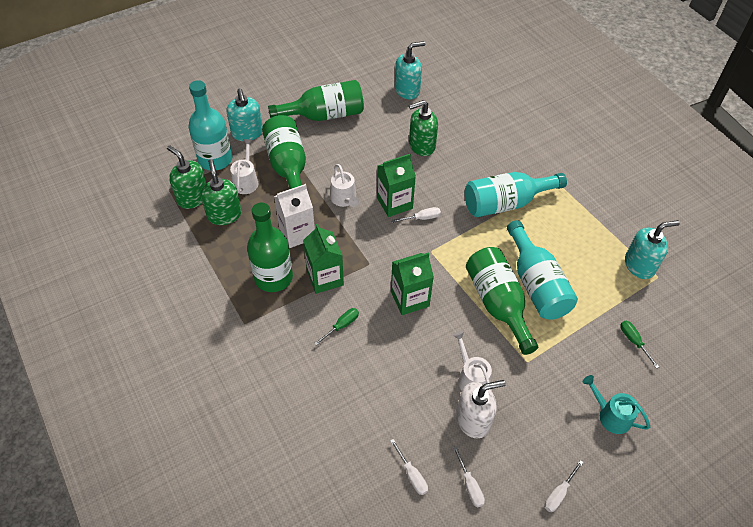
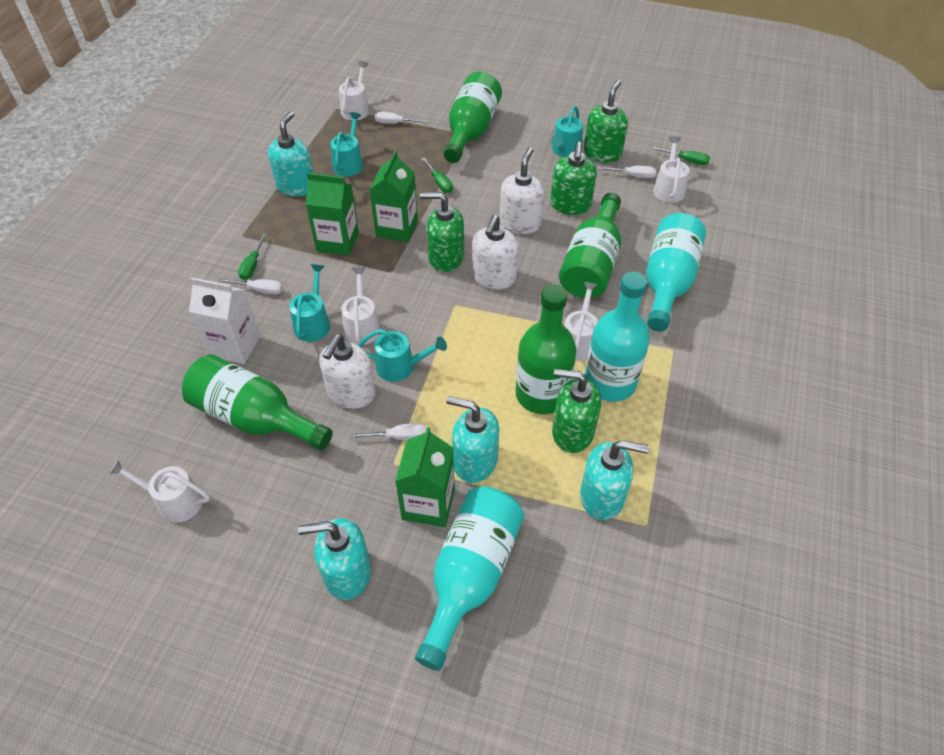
green screwdriver: [314,308,359,346] [620,321,659,369] = 2 -> [238,233,267,280] [421,157,453,193] [653,147,710,165] = 3
green soap dispenser: [167,145,206,209] [201,159,242,225] [409,100,438,156] = 3 -> [420,192,464,272] [550,141,597,215] [552,369,601,453] [584,80,628,163] = 4
turquoise soap dispenser: [227,88,263,141] [395,41,425,99] [625,220,680,279] = 3 -> [268,111,313,196] [298,518,371,600] [446,396,499,483] [580,440,649,520] = 4
turquoise watering can: [583,375,650,434] = 1 -> [289,264,330,342] [330,112,363,176] [358,329,447,382] [551,106,583,157] = 4
white soap dispenser: [456,380,505,439] = 1 -> [319,334,376,409] [472,215,519,289] [500,147,545,234] = 3
white watering can: [230,139,258,194] [330,164,359,207] [453,331,492,391] = 3 -> [108,460,210,523] [339,61,369,120] [341,267,380,345] [564,282,598,361] [653,136,690,203] = 5

